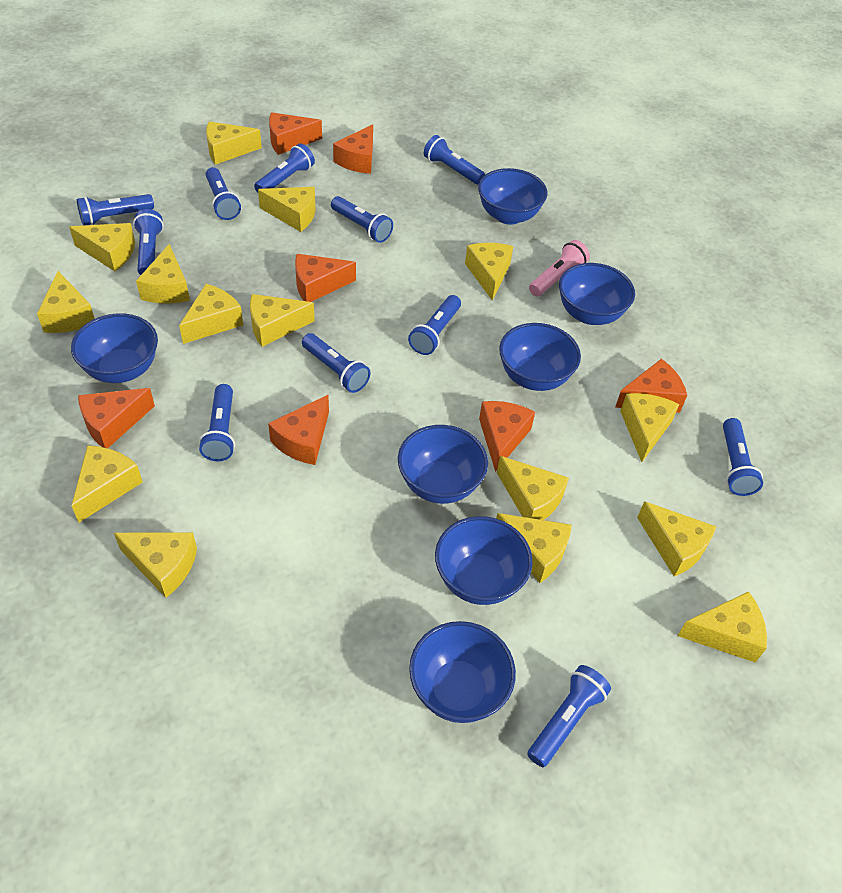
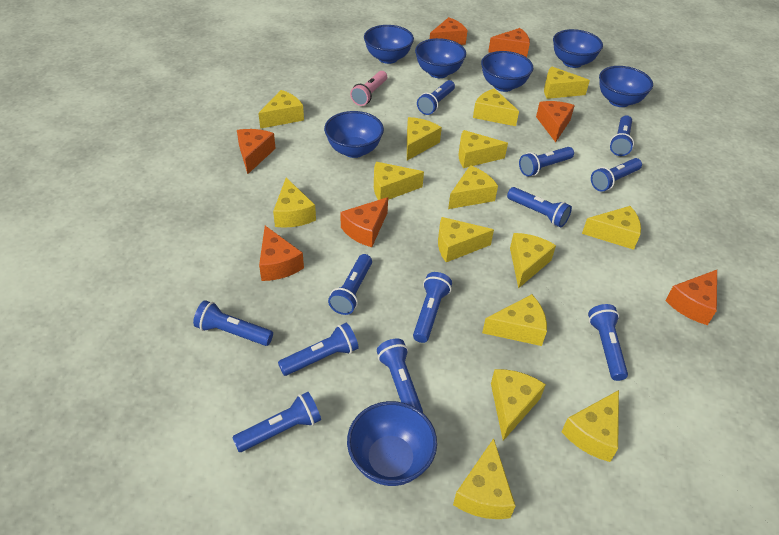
blue flashlight: [77,194,154,225] [133,209,164,275] [199,384,235,461] [206,167,241,220] [254,143,315,193] [302,333,370,393] [331,196,393,243] [408,295,461,355] [424,135,485,185] [527,665,611,767] [723,418,763,496] = 11 -> [193,300,273,346] [232,392,321,452] [278,323,359,376] [328,254,372,315] [377,338,423,413] [413,272,452,343] [417,80,455,115] [507,187,572,228] [519,147,574,177] [588,304,628,381] [591,158,642,192] [610,115,634,156] = 12

